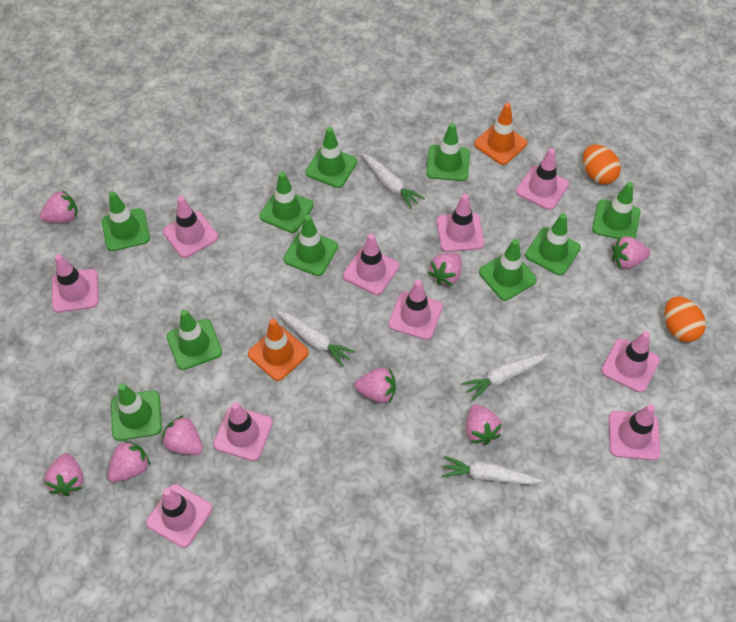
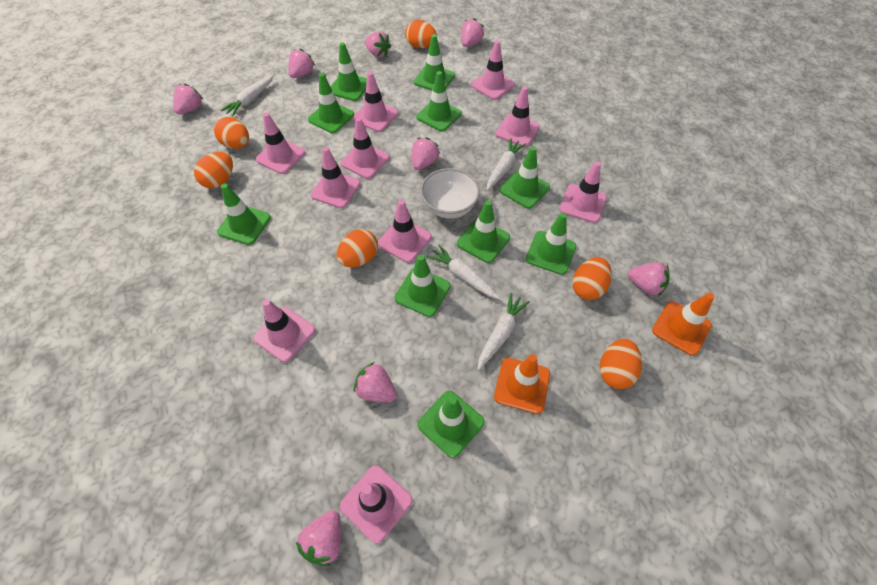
orange egg: [583,144,621,184] [665,296,706,342] = 2 -> [194,152,233,188] [214,117,249,149] [337,229,378,267] [405,20,437,48] [572,257,612,300] [600,339,642,389] = 6
white bowl: none = 0 -> [420,168,480,219] = 1

